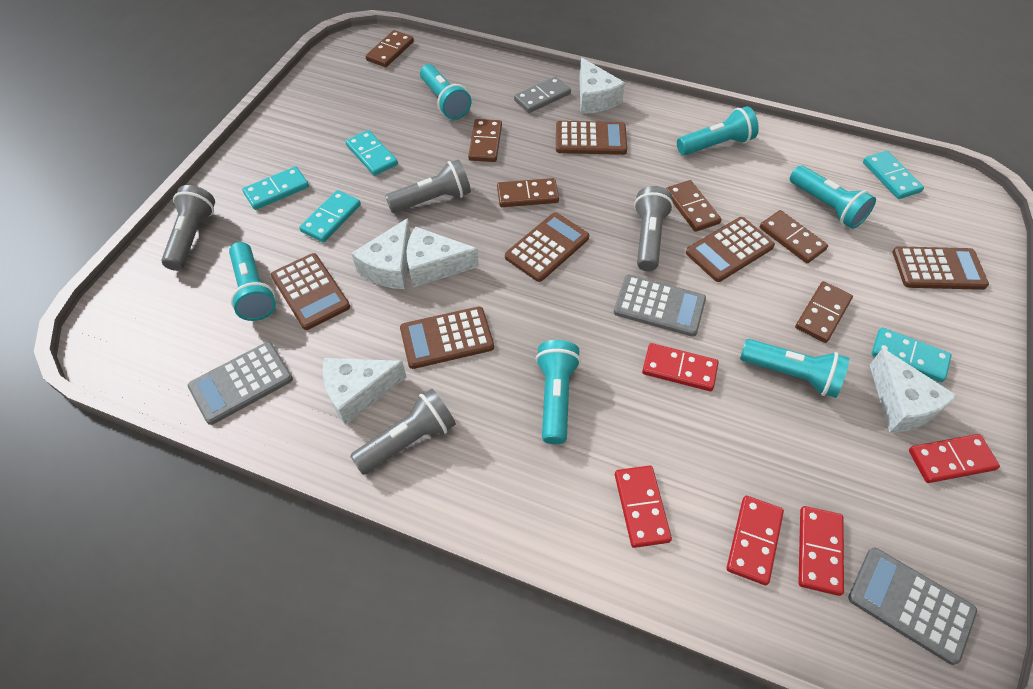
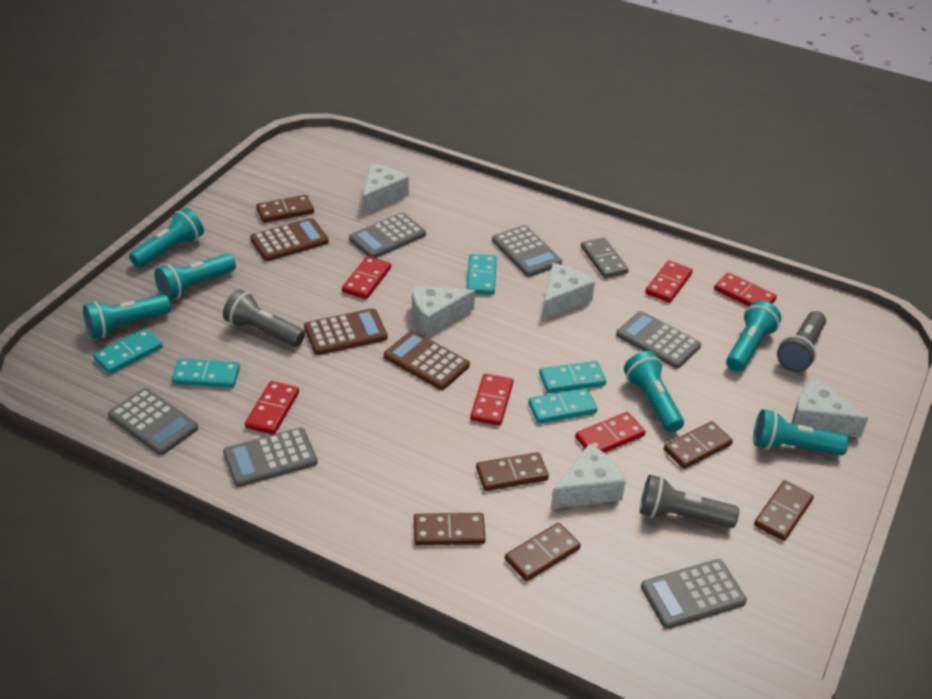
brown calculator: [271,253,350,330] [400,306,494,369] [505,213,589,282] [556,121,627,155] [686,217,775,282] [893,246,989,290] = 6 -> [250,218,329,261] [304,308,388,355] [384,331,470,390] = 3
grey calculator: [188,342,293,425] [613,275,706,337] [848,548,977,665] = 3 -> [108,388,198,455] [223,427,318,487] [349,213,426,258] [492,225,562,277] [616,311,701,369] [641,559,747,629] = 6
grey flashlight: [161,185,215,271] [350,389,456,475] [385,159,471,213] [634,186,674,271] = 4 -> [223,290,305,347] [640,475,739,528] [777,311,826,372] = 3
red domino: [615,466,672,548] [642,343,719,391] [727,496,784,585] [798,506,844,596] [909,434,1000,483] = 5 -> [245,381,299,435] [342,256,391,299] [470,374,513,426] [575,412,645,453] [645,260,693,303] [714,273,777,307] = 6

